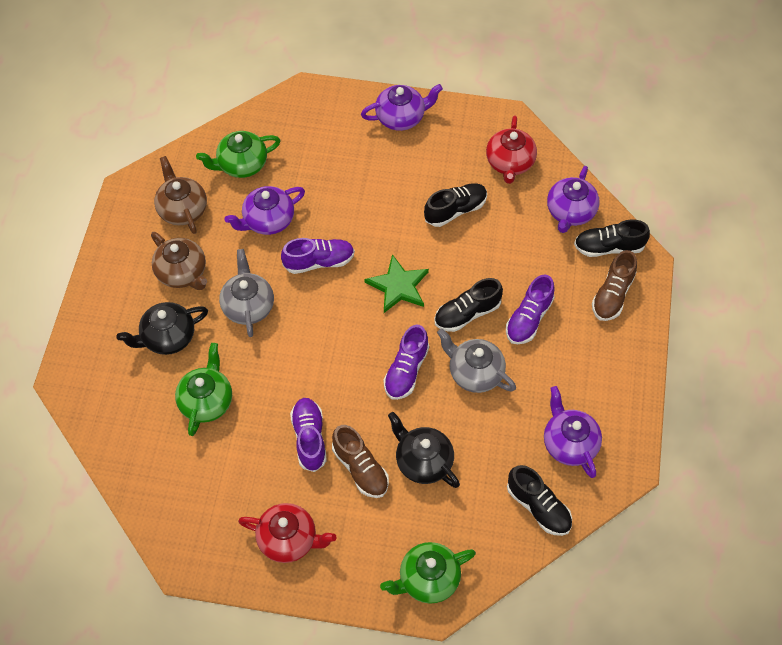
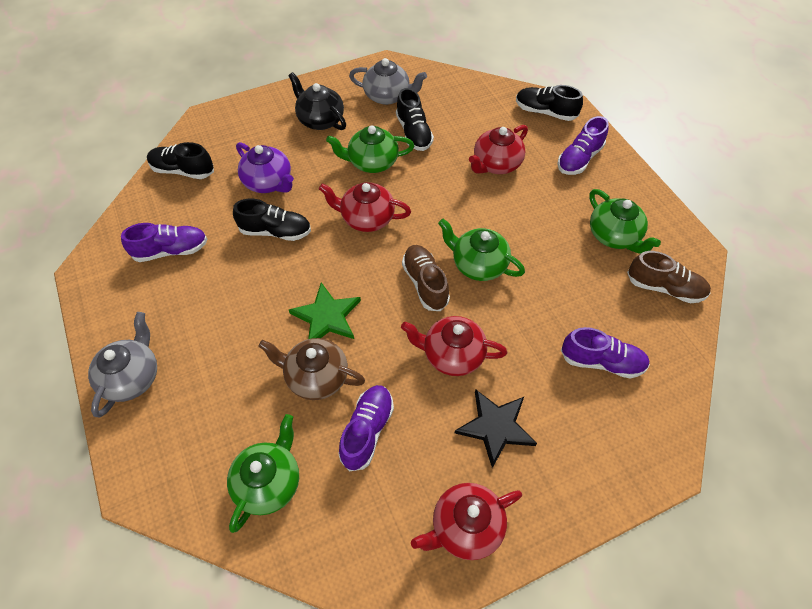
black star: none = 0 -> [455,389,537,468] = 1
black teapot: [117,302,208,355] [388,412,460,488] = 2 -> [288,72,346,130] = 1
brown teapot: [151,232,207,290] [154,156,207,234] = 2 -> [258,338,365,400] = 1
green teapot: [175,343,232,436] [196,131,281,178] [380,542,476,604] = 3 -> [227,414,299,533] [326,125,414,173] [438,219,525,281] [589,189,661,254] = 4
purple teapot: [225,186,305,235] [361,84,443,131] [544,386,602,478] [547,166,600,233] = 4 -> [236,142,294,193] = 1
red teapot: [238,503,336,563] [486,116,537,184] = 2 -> [319,182,411,232] [401,316,507,376] [411,483,522,560] [469,125,528,174] = 4

